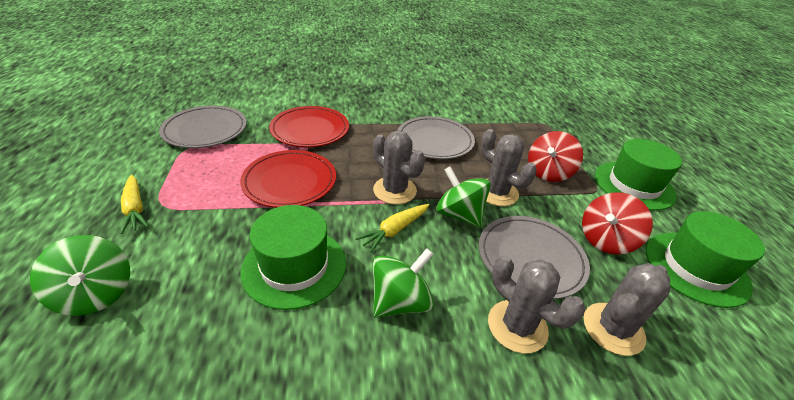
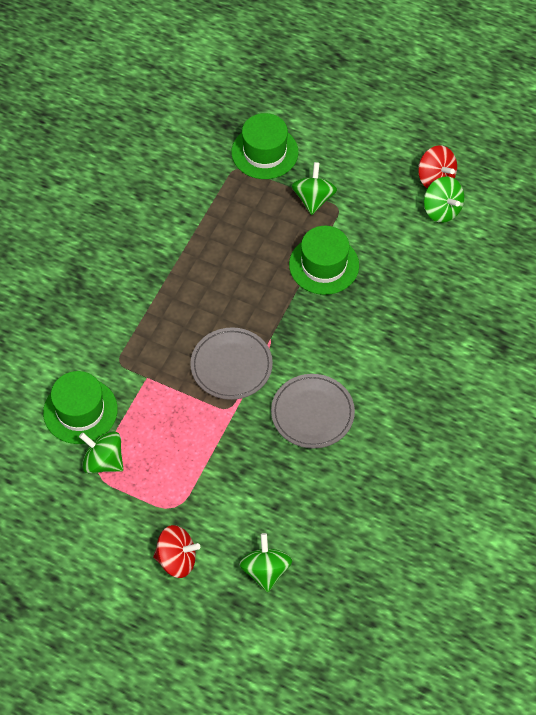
green spinning top: [30,235,130,316] [372,248,434,318] [436,166,491,227] = 3 -> [79,431,123,473] [239,533,292,592] [291,162,337,215] [424,176,464,223] = 4
grey cactus: [373,131,425,204] [481,129,537,206] [488,256,585,353] [583,263,670,356] = 4 -> none = 0
grey plate: [159,106,247,148] [397,116,475,159] [479,216,590,299] = 3 -> [190,327,273,400] [271,374,355,448] = 2
red plate: [240,150,336,208] [269,106,349,147] = 2 -> none = 0
yellow carrot: [121,175,149,234] [355,204,429,252] = 2 -> none = 0

